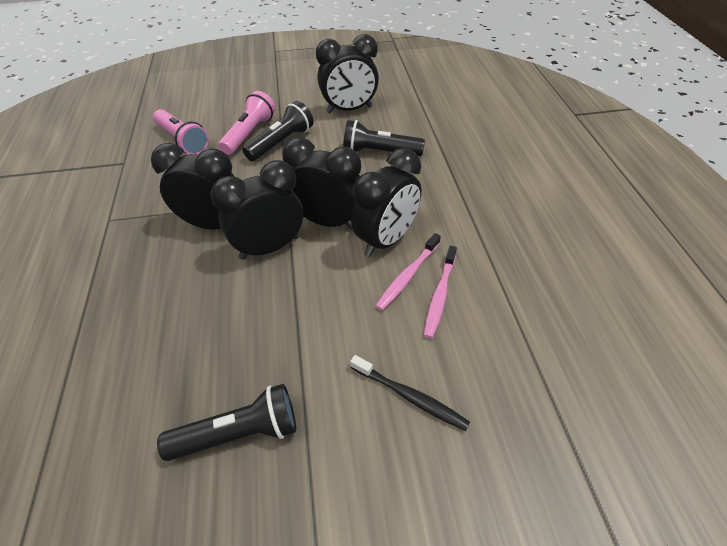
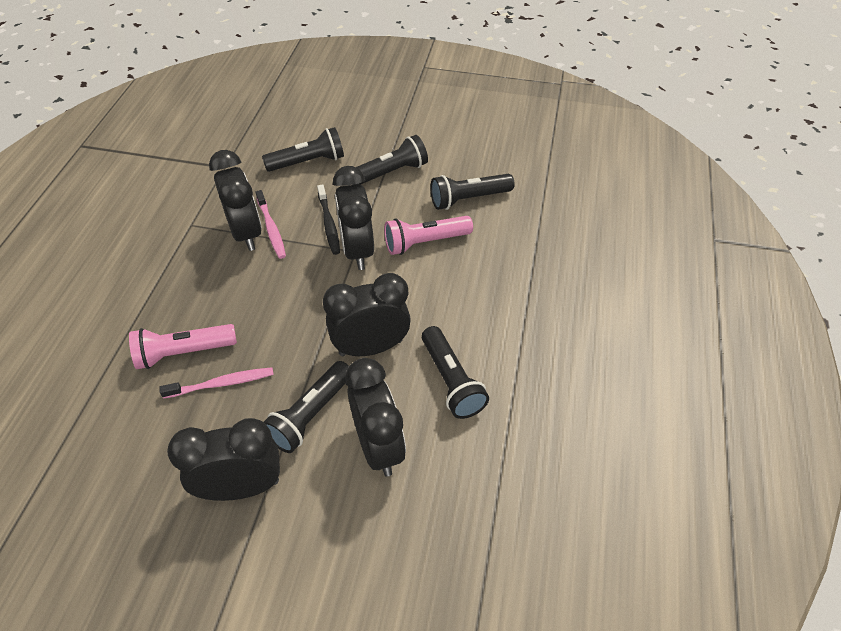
black flashlight: [157,384,296,461] [242,101,314,161] [343,120,425,156] = 3 -> [262,127,344,172] [264,361,349,453] [354,135,428,185] [422,326,489,419] [430,174,515,210] = 5

